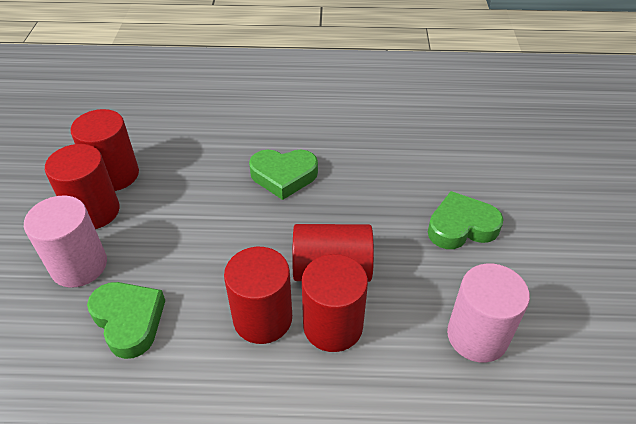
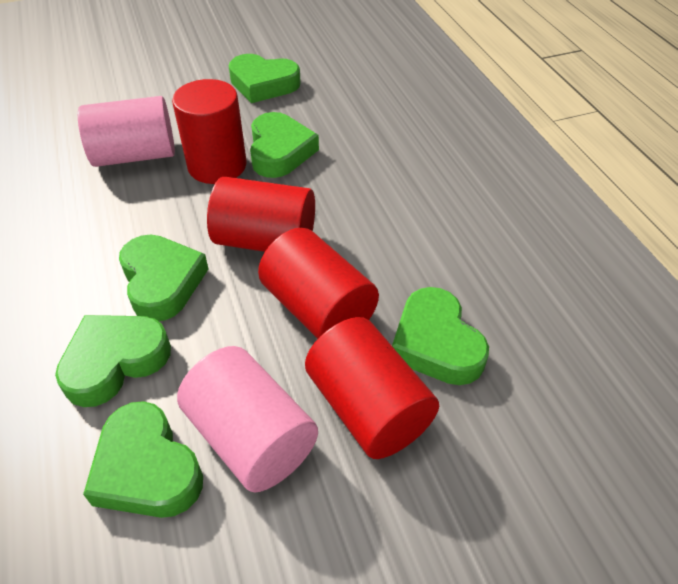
green heart: [87,282,165,359] [249,149,318,200] [428,191,504,249] = 3 -> [55,315,171,407] [83,401,203,518] [119,235,208,321] [228,54,301,103] [250,112,319,178] [392,287,489,385] = 6
red cylinder: [45,144,120,229] [70,109,139,191] [224,247,292,344] [292,224,374,282] [302,254,368,352] = 5 -> [172,79,247,184] [207,177,315,252] [258,228,379,339] [305,317,439,459] = 4

